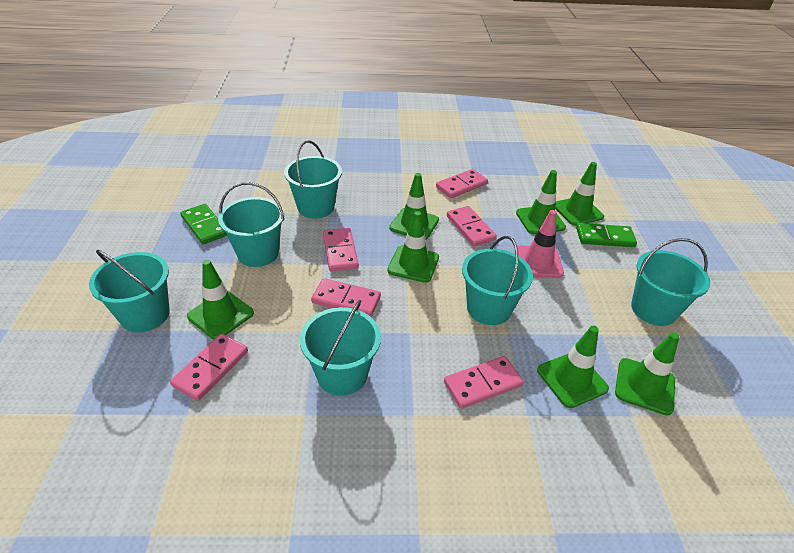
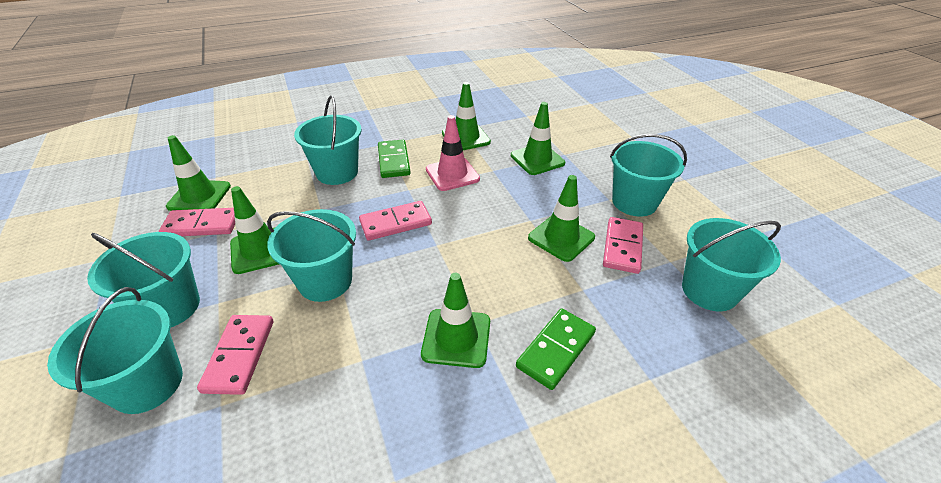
green traffic cone: [187,260,254,339] [387,211,439,283] [389,173,439,240] [516,170,566,234] [537,326,609,408] [555,162,604,226] [615,333,679,416] = 7 -> [166,135,231,211] [230,186,279,274] [421,273,490,368] [442,82,491,150] [511,102,565,175] [528,175,595,262] = 6
pink domino: [170,334,248,401] [311,278,381,317] [323,228,359,272] [436,169,488,198] [444,356,524,409] [447,206,497,246] = 6 -> [159,208,235,236] [197,315,274,395] [359,201,432,241] [603,217,643,274] = 4

